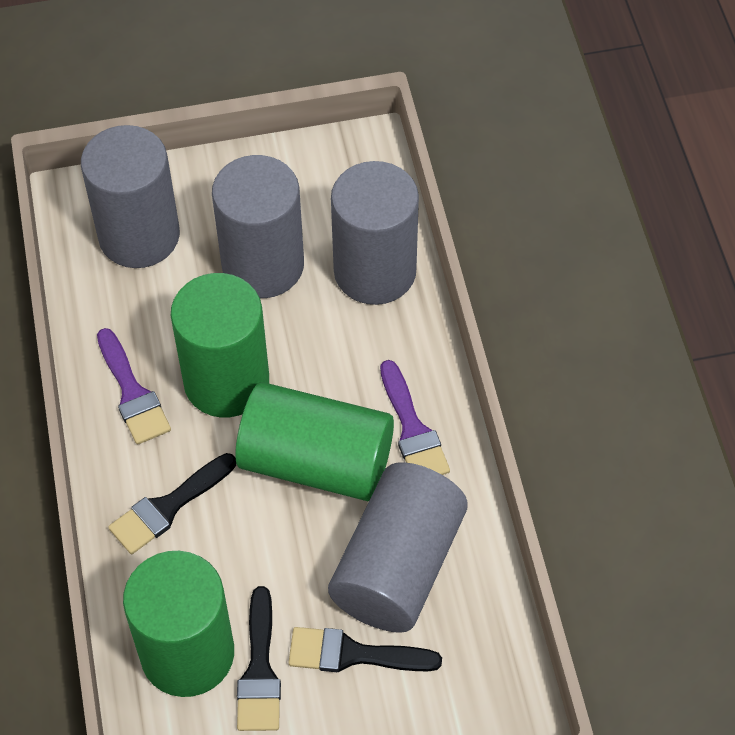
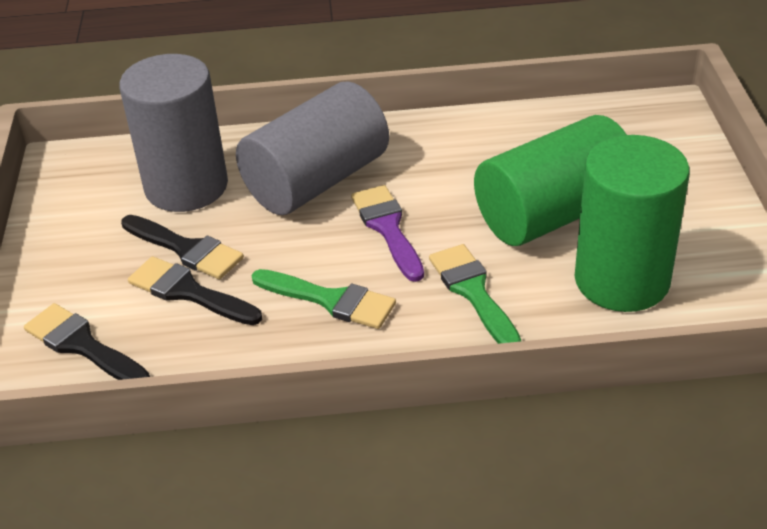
green brush: none = 0 -> [252,269,396,329] [429,244,521,344] = 2
green cylinder: [123,551,234,697] [171,273,269,417] [235,382,394,501] = 3 -> [474,115,627,246] [575,135,690,312] = 2
grey cylinder: [81,125,180,268] [212,155,304,298] [328,462,468,633] [331,161,419,305] = 4 -> [119,54,228,212] [236,82,389,215] = 2
purple brush: [97,328,171,445] [380,360,450,475] = 2 -> [351,185,424,282] = 1

